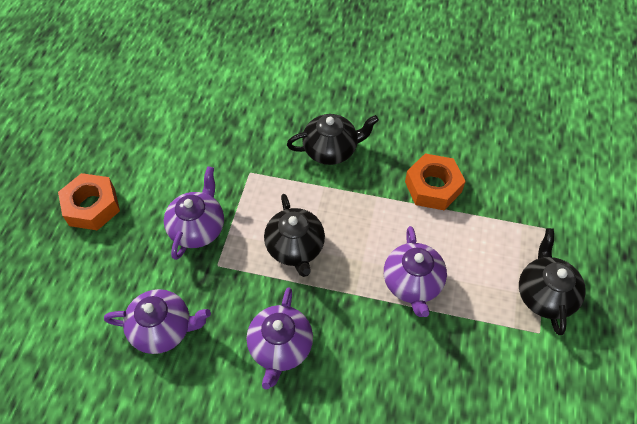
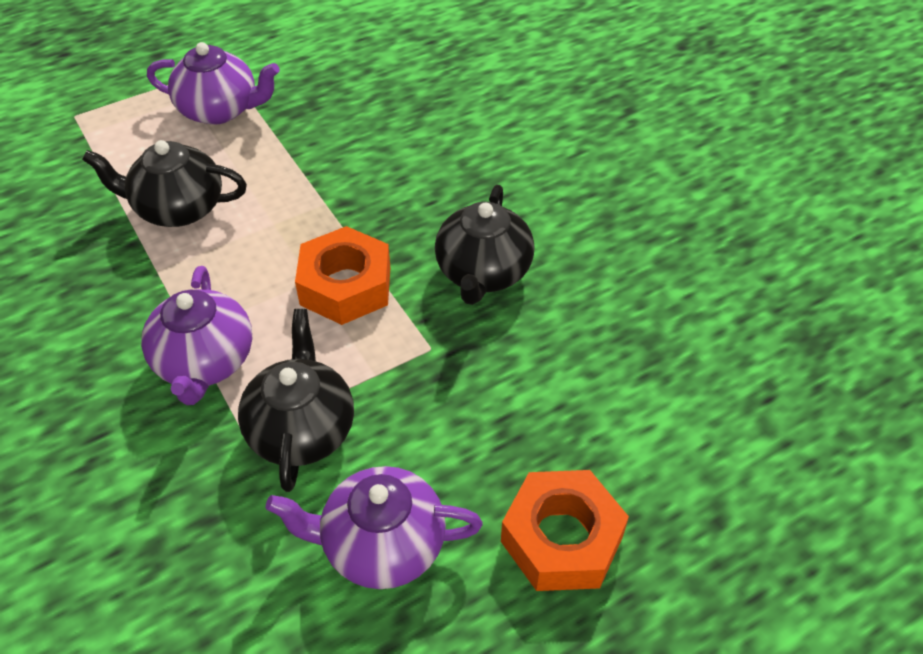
purple teapot: [104,289,211,354] [164,166,224,260] [247,287,313,390] [384,226,447,317] = 4 -> [141,266,252,405] [147,42,280,125] [265,466,482,589] = 3

